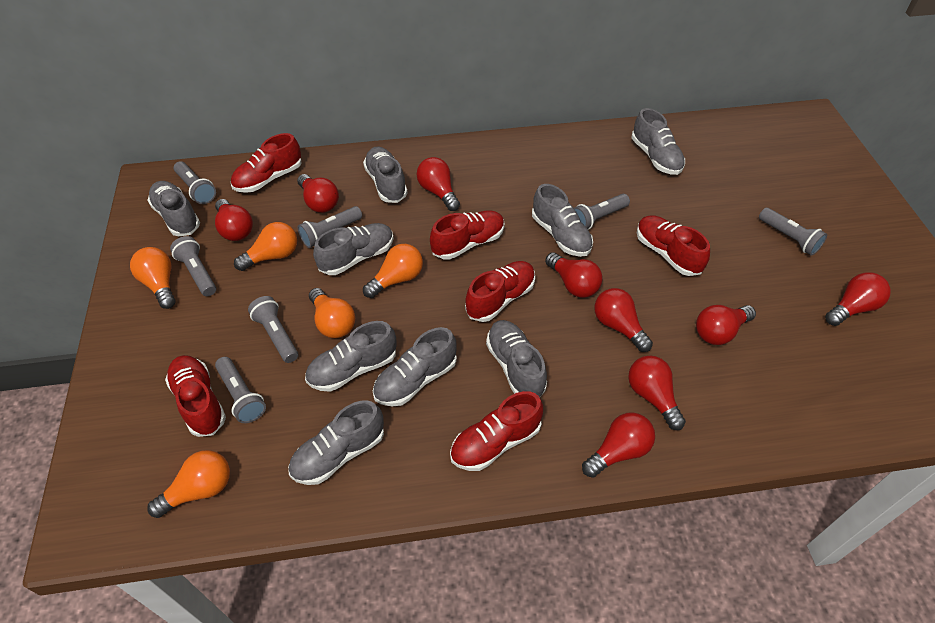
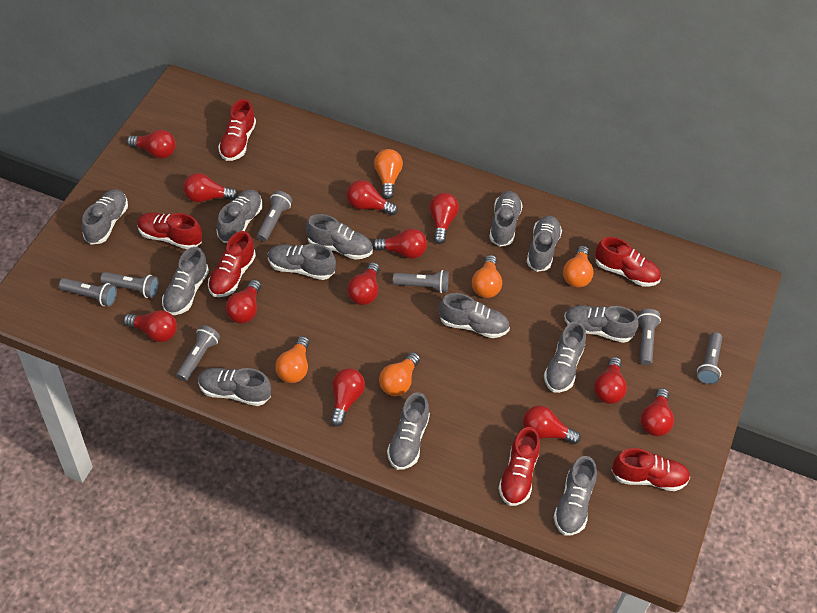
grey shoe: [148,181,200,237] [288,400,384,485] [305,321,396,392] [313,223,394,275] [363,146,408,203] [373,327,457,406] [486,320,547,397] [532,184,593,257] [631,108,685,175] = 9 -> [82,189,128,245] [162,247,209,315] [198,368,271,406] [216,190,262,243] [268,244,336,280] [306,214,373,260] [387,392,430,470] [439,293,510,338] [489,191,523,247] [527,216,562,272] [544,321,586,393] [554,456,597,536] [564,305,639,343] = 13
red light bulb: [215,199,253,241] [297,174,339,213] [417,157,460,211] [545,252,603,298] [582,412,655,478] [594,288,653,352] [628,356,686,430] [696,305,756,345] [825,272,891,326] = 9 -> [123,310,177,342] [127,130,176,158] [183,173,238,202] [225,280,261,323] [331,368,365,426] [347,180,398,215] [347,262,380,305] [372,229,427,259] [430,193,459,244] [523,405,581,444] [594,357,627,404] [641,388,674,436] = 12

